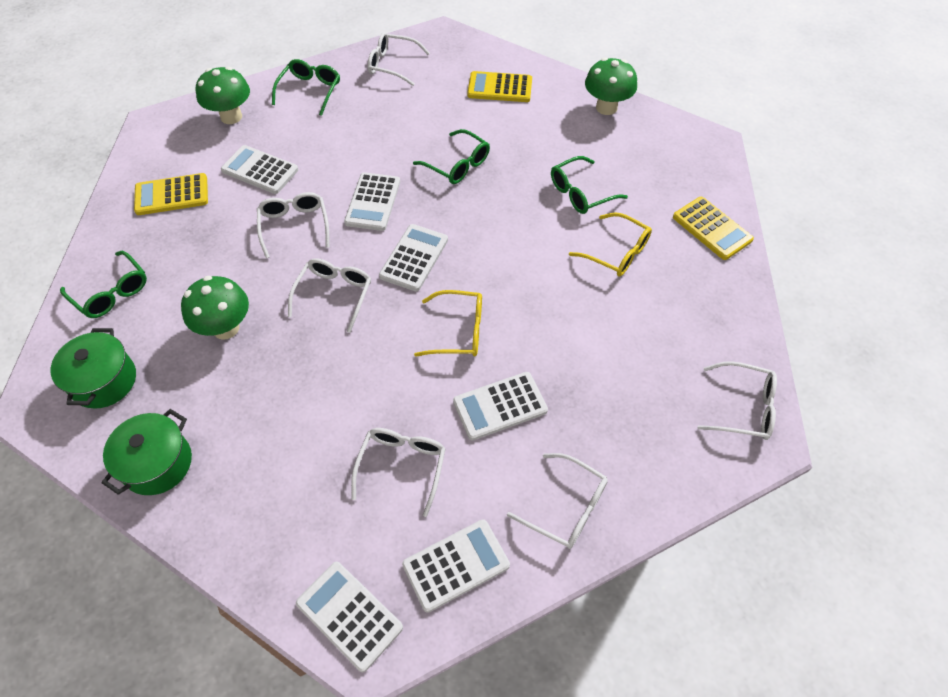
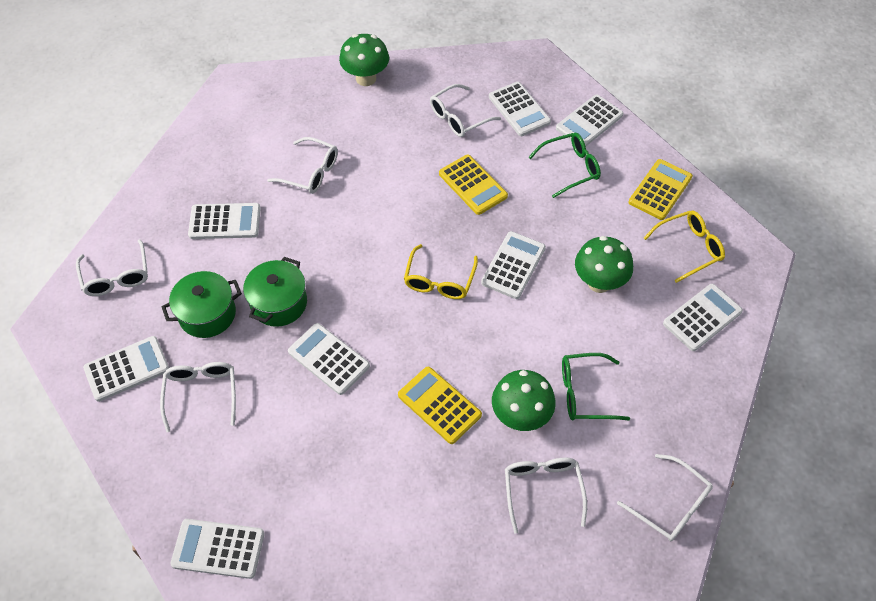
green glasses: [60,251,147,318] [272,59,340,116] [413,129,490,184] [551,156,628,214] = 4 -> [528,133,601,198] [562,353,630,420] = 2
white calculator: [221,145,298,194] [296,562,403,672] [344,172,400,231] [379,224,448,291] [402,519,510,613] [453,372,548,440] = 6 -> [83,336,169,402] [170,519,265,579] [188,203,261,239] [288,323,370,395] [481,231,546,299] [489,82,551,136] [556,94,623,146] [663,284,743,351] = 8

